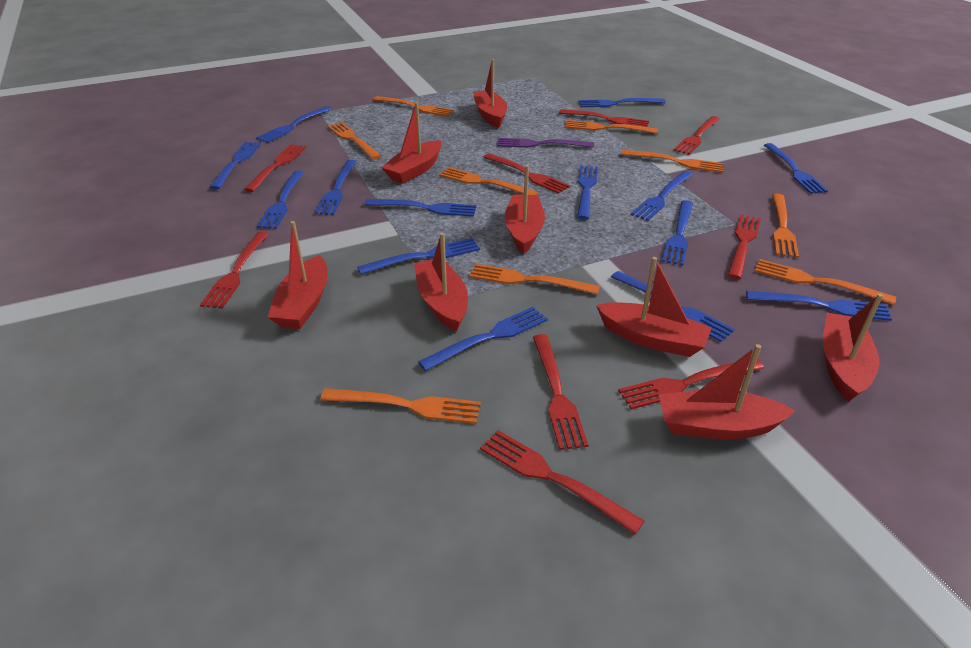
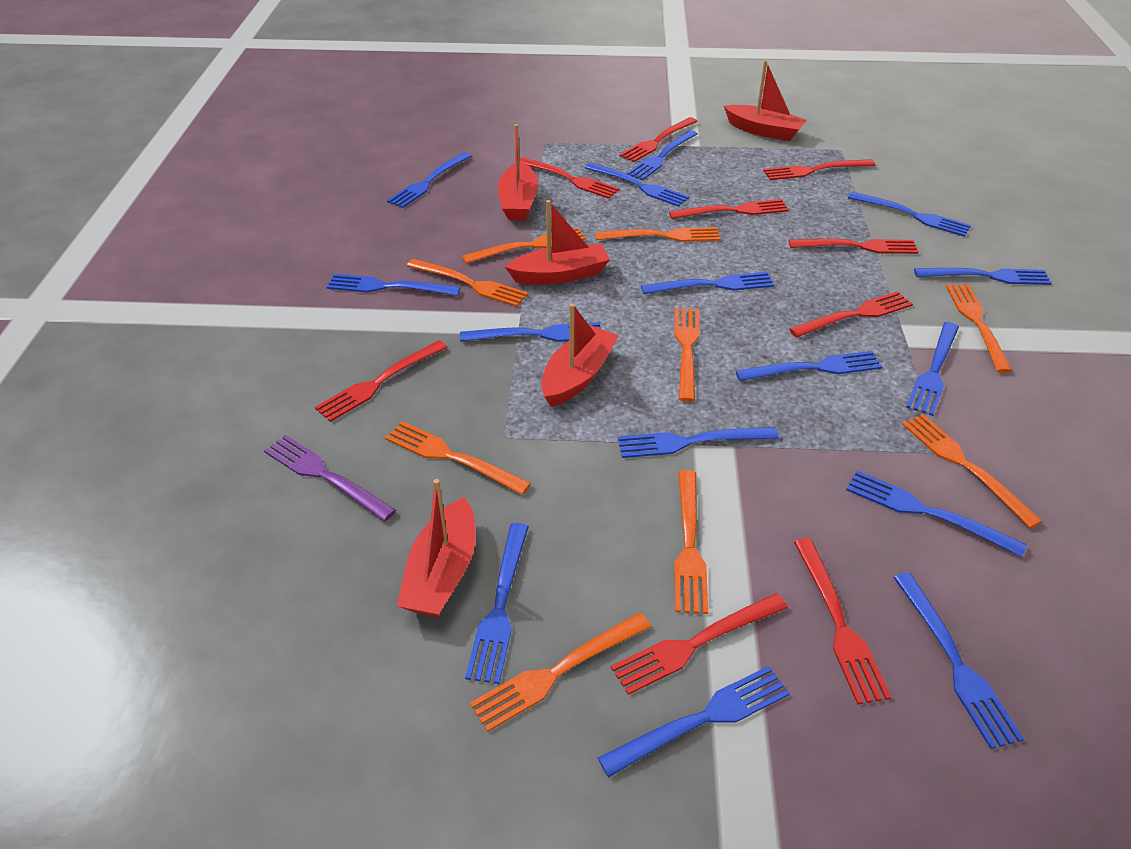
blue fork: [209,142,261,189] [256,106,331,143] [257,170,304,229] [314,160,357,215] [357,238,480,274] [365,199,477,217] [418,307,548,371] [577,166,598,220] [578,98,666,107] [611,271,735,342] [631,171,693,221] [661,200,693,265] [746,291,892,321] [764,143,828,194] = 14 -> [327,274,461,296] [387,152,471,208] [460,322,601,342] [465,523,529,684] [585,163,689,207] [598,666,790,777] [618,427,779,458] [626,130,697,181] [641,272,774,294] [735,351,882,381] [847,471,1027,557] [848,192,971,237] [893,572,1024,749] [906,322,959,416] [914,268,1052,285] = 15
red boat: [267,221,328,329] [381,102,442,184] [414,233,468,332] [473,59,507,128] [505,165,545,254] [596,257,712,357] [659,344,795,440] [823,294,883,402] = 8 -> [397,479,476,617] [498,124,538,220] [505,200,610,285] [541,304,619,407] [724,60,807,141] = 5

